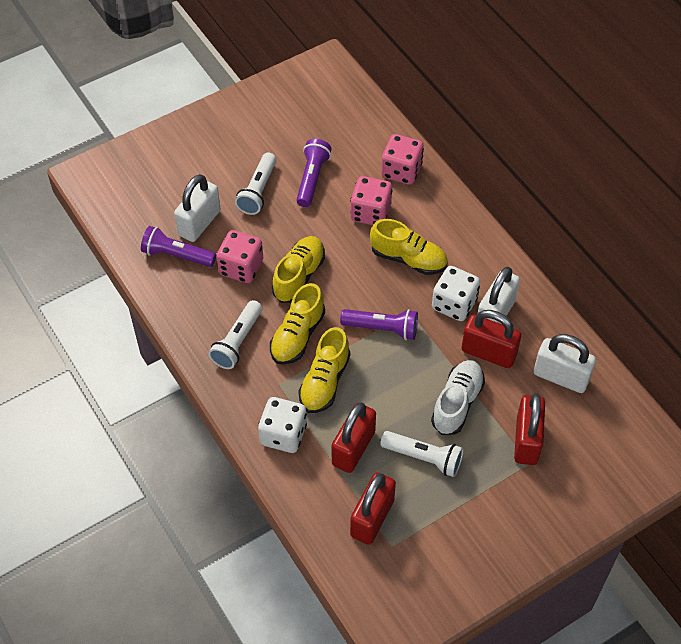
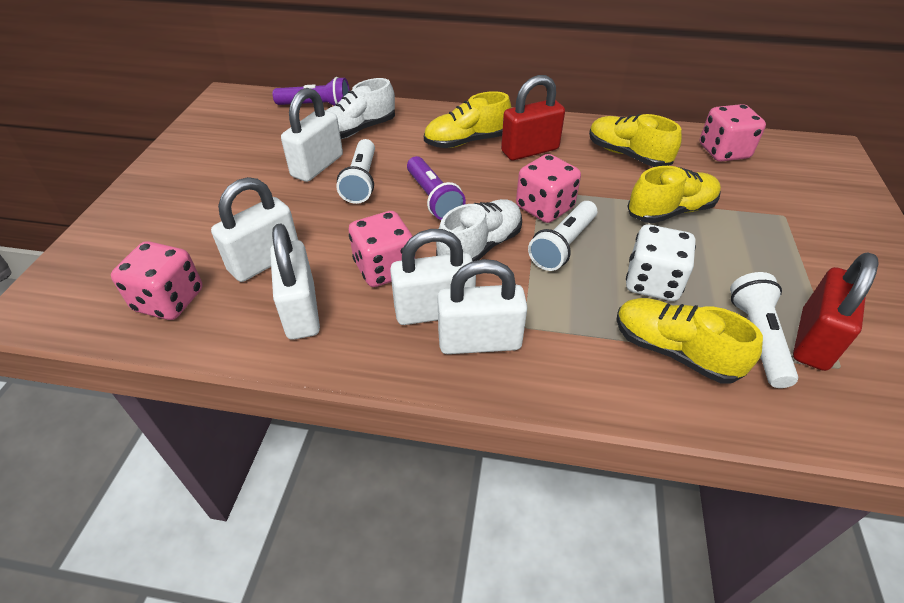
pink dice: [217,230,263,283] [350,176,393,225] [381,134,424,185] = 3 -> [111,241,203,320] [349,211,413,287] [516,154,581,223] [700,104,766,162] = 4
purple flashlight: [141,226,216,267] [296,139,331,207] [340,309,418,340] = 3 -> [273,77,350,106] [407,156,466,220] = 2
red padlock: [331,403,376,473] [350,472,396,545] [461,310,521,368] [514,393,545,465] = 4 -> [501,75,565,160] [793,252,879,371] = 2
white dice: [258,397,307,453] [432,266,480,321] = 2 -> [626,225,696,301] = 1
white padlock: [174,174,221,242] [478,267,520,324] [534,334,596,393] = 3 -> [211,177,298,282] [270,223,320,340] [281,88,343,182] [390,229,476,325] [437,259,528,354] = 5
white shoe: [431,360,485,435] = 1 -> [326,78,395,139] [436,199,522,261] = 2

